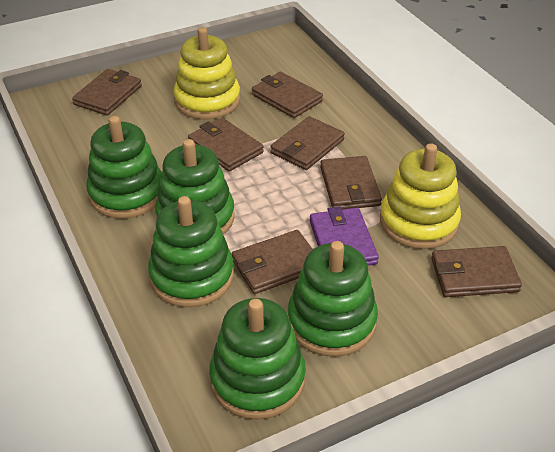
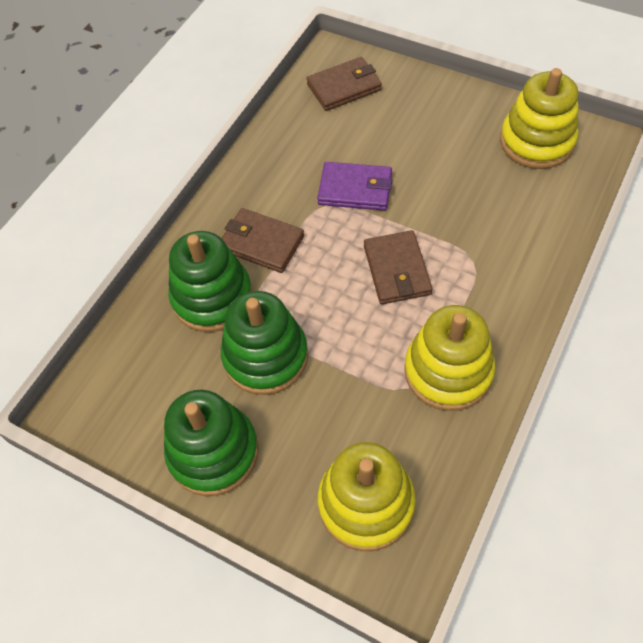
brown wallet: [72,69,142,116] [188,118,264,171] [232,230,313,294] [252,72,323,118] [270,116,345,170] [320,156,382,209] [431,246,522,297] = 7 -> [221,208,304,273] [307,57,382,111] [364,230,433,304] = 3
green stacking toy: [86,116,162,219] [148,196,234,307] [155,139,235,235] [209,298,306,420] [288,241,378,357] = 5 -> [164,390,258,496] [168,231,252,332] [221,291,308,395] = 3
yellow stacking toy: [174,27,240,120] [380,143,461,249] = 2 -> [318,442,415,551] [404,305,495,411] [500,68,578,169] = 3

